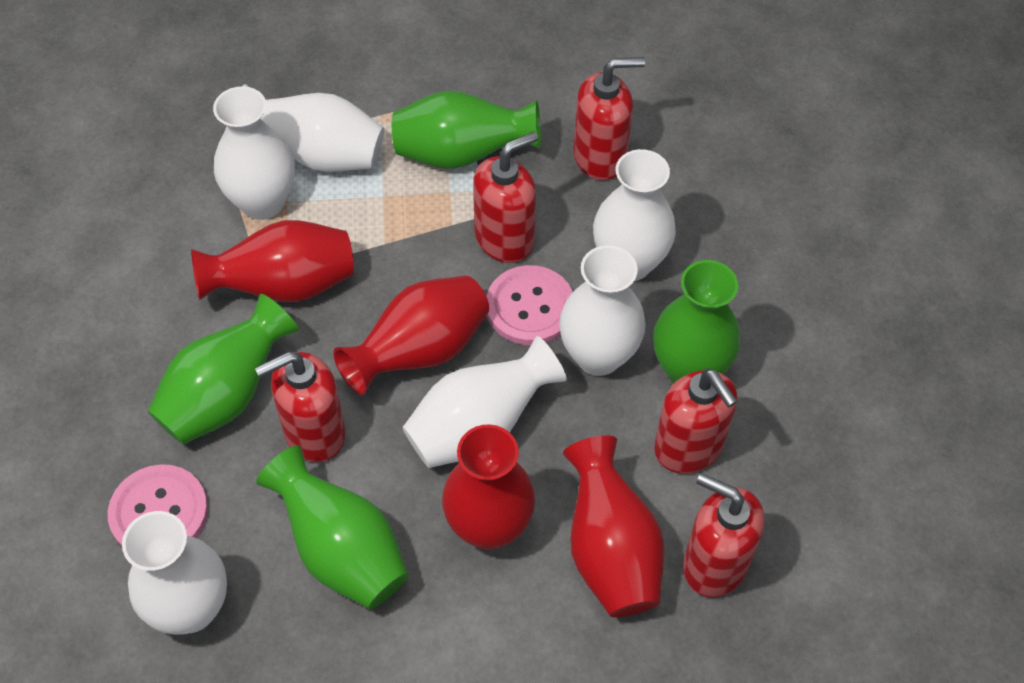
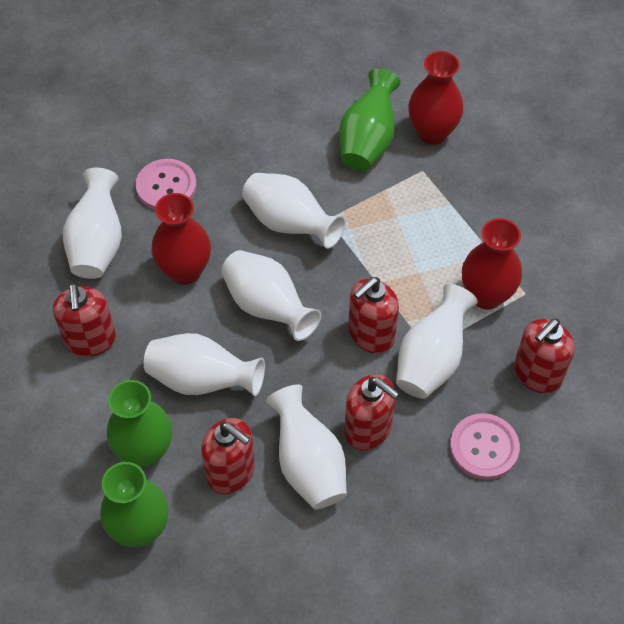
green vase: [148,294,299,445] [256,445,408,609] [392,91,541,169] [653,260,740,383] = 4 -> [100,462,168,547] [107,380,172,467] [339,68,401,171] = 3
red vase: [191,220,354,302] [333,275,489,395] [442,424,535,550] [563,435,665,617] = 4 -> [151,193,211,285] [408,51,464,145] [462,218,522,310] = 3

